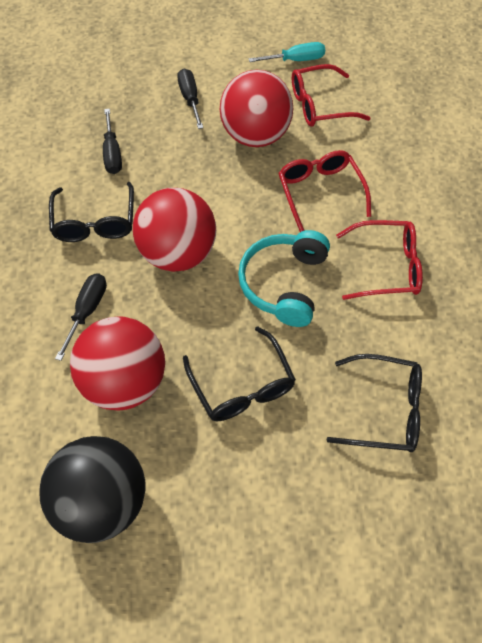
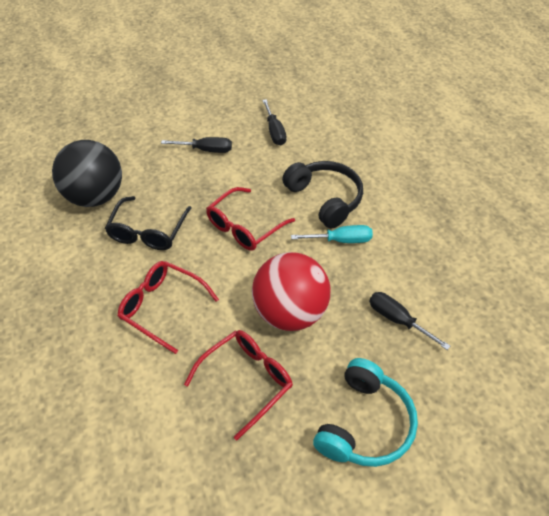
black glasses: [49,182,134,242] [183,326,296,421] [326,354,422,452] = 3 -> [105,196,192,250] = 1
black headphones: none = 0 -> [282,161,363,229] = 1
red ball: [70,316,165,410] [133,188,216,272] [220,70,293,147] = 3 -> [252,252,330,331] = 1

